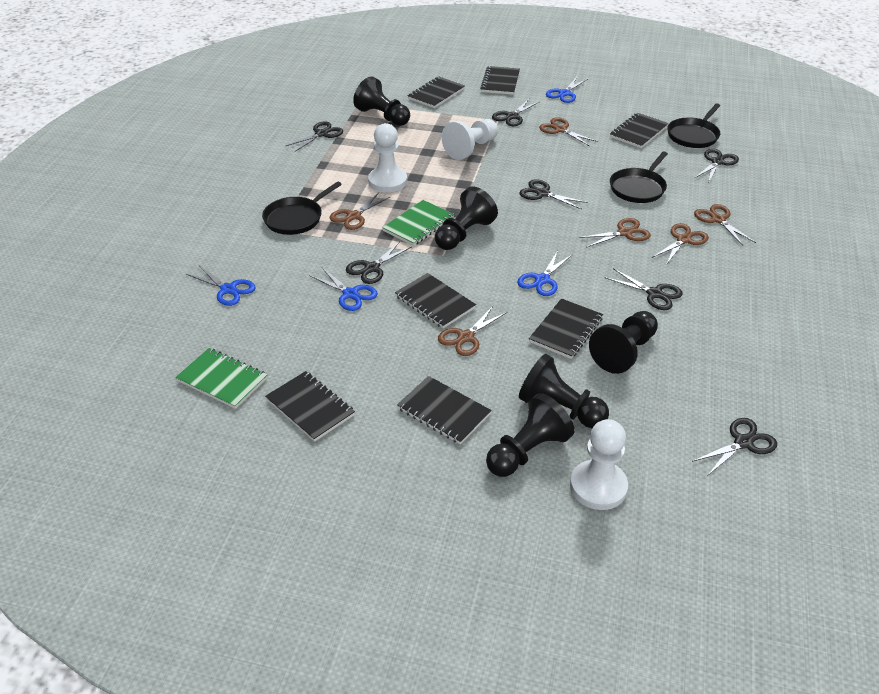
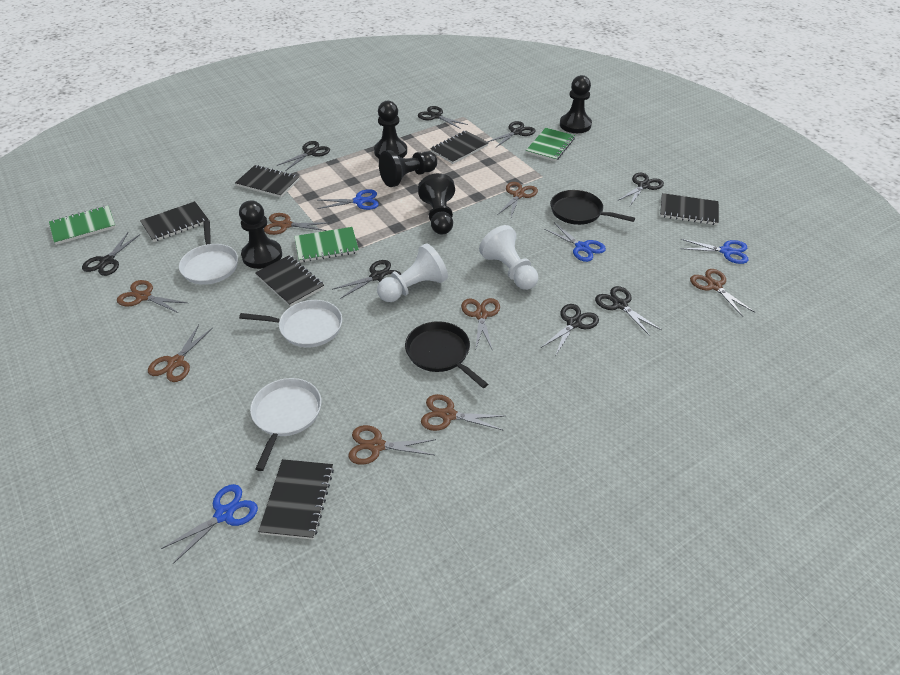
black notebook: [265,371,355,442] [395,273,476,328] [397,376,492,444] [408,76,465,108] [480,66,520,95] [529,298,603,359] [610,113,669,148] = 7 -> [140,201,209,242] [235,165,299,198] [255,255,324,307] [258,459,334,540] [430,131,489,164] [660,193,719,225] = 6
black pan: [262,182,342,235] [610,151,668,203] [667,103,720,148] = 3 -> [405,321,488,388] [550,190,635,225] = 2
black scissors: [286,121,343,152] [346,241,411,284] [492,99,539,127] [520,179,588,210] [605,268,683,310] [692,418,777,476] [695,148,739,183] = 7 -> [82,233,140,276] [277,141,330,171] [332,260,401,299] [418,106,468,129] [487,121,536,147] [541,304,599,355] [595,286,662,336] [619,173,664,206] = 8
brown scissors: [330,193,391,230] [438,306,507,356] [539,117,598,146] [579,218,651,248] [652,223,709,265] [694,204,756,246] = 6 -> [117,280,187,313] [148,325,213,382] [264,213,330,235] [348,425,436,465] [421,394,504,431] [461,298,500,351] [498,182,538,217] [690,269,755,317] = 8
green notebook: [175,348,267,409] [382,200,454,246] = 2 -> [49,206,116,245] [294,227,359,262] [526,128,575,161] = 3
white pan: none = 0 -> [179,220,238,285] [239,300,342,347] [250,378,321,471] = 3
white pawn: [368,123,407,192] [442,119,498,160] [570,419,628,510] = 3 -> [377,243,448,302] [479,225,538,290] = 2

